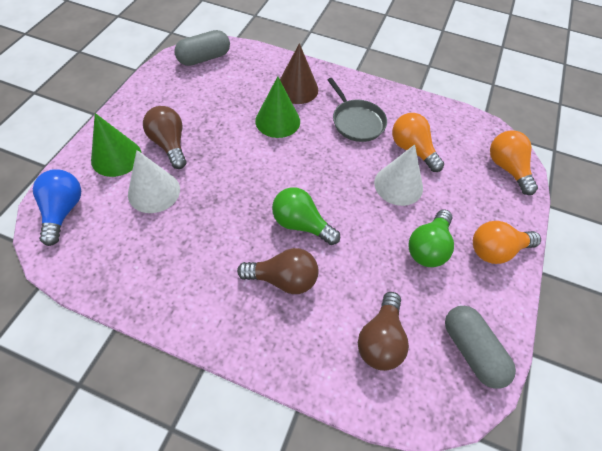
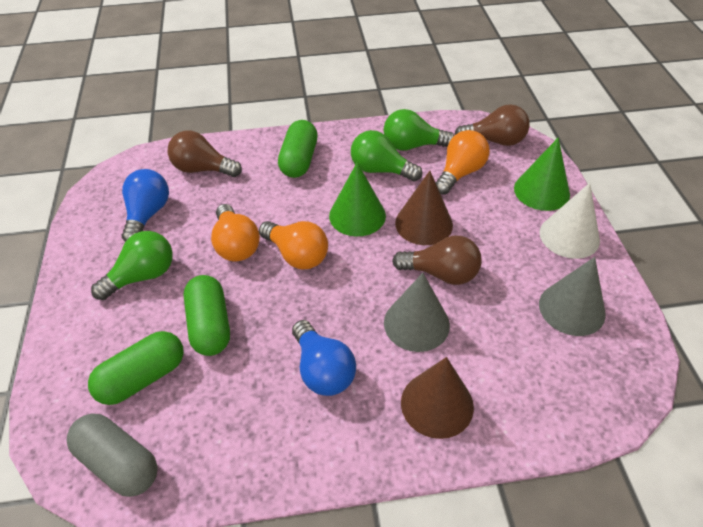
blue light bulb: [33,169,81,246] = 1 -> [122,169,169,242] [292,320,356,396] = 2
brown cone: [280,43,318,104] = 1 -> [395,171,453,245] [401,357,474,439] = 2
green capsule: none = 0 -> [88,331,184,405] [184,275,230,356] [278,120,318,178] = 3
green light bulb: [272,187,340,245] [409,210,454,267] = 2 -> [91,231,173,300] [351,130,422,182] [384,109,454,151] = 3
grey capsule: [174,30,230,66] [445,306,516,389] = 2 -> [67,413,158,497] = 1
grey cone: none = 0 -> [384,273,450,352] [539,257,606,336] = 2
grey pan: [328,78,387,142] = 1 -> none = 0
white cone: [128,150,180,213] [374,144,423,206] = 2 -> [540,183,600,259] = 1

